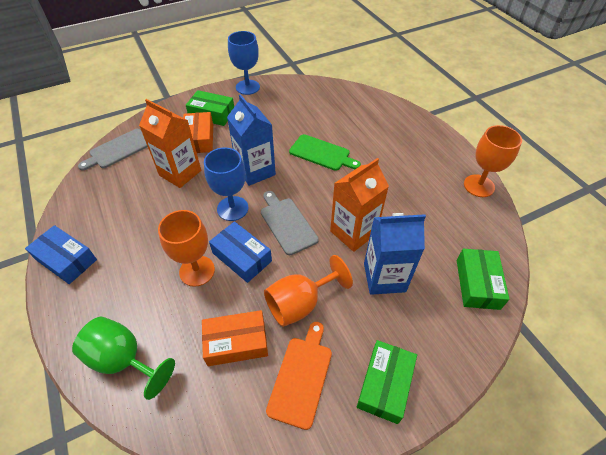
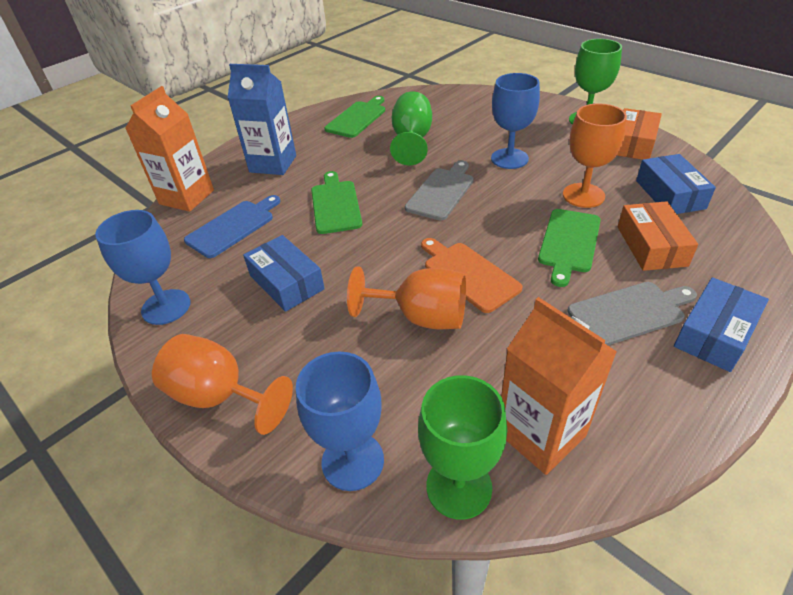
blue box: [25,225,97,284] [209,221,272,283] = 2 -> [243,235,325,312] [636,154,716,214] [674,277,769,372] = 3
blue carton: [227,94,276,186] [364,213,426,295] = 2 -> [228,64,296,175] = 1
blue cutting board: none = 0 -> [184,195,281,258] = 1
blue goblet: [204,148,248,221] [228,31,260,95] = 2 -> [95,210,190,325] [296,351,384,491] [491,73,540,169] = 3
green box: [186,90,234,126] [357,340,417,424] [457,249,510,310] = 3 -> none = 0
green cutting board: [289,134,361,171] = 1 -> [311,171,362,234] [325,96,385,138] [538,209,601,287] = 3
green goblet: [72,317,175,400] = 1 -> [390,91,432,165] [418,375,507,520] [569,39,622,125] = 3

